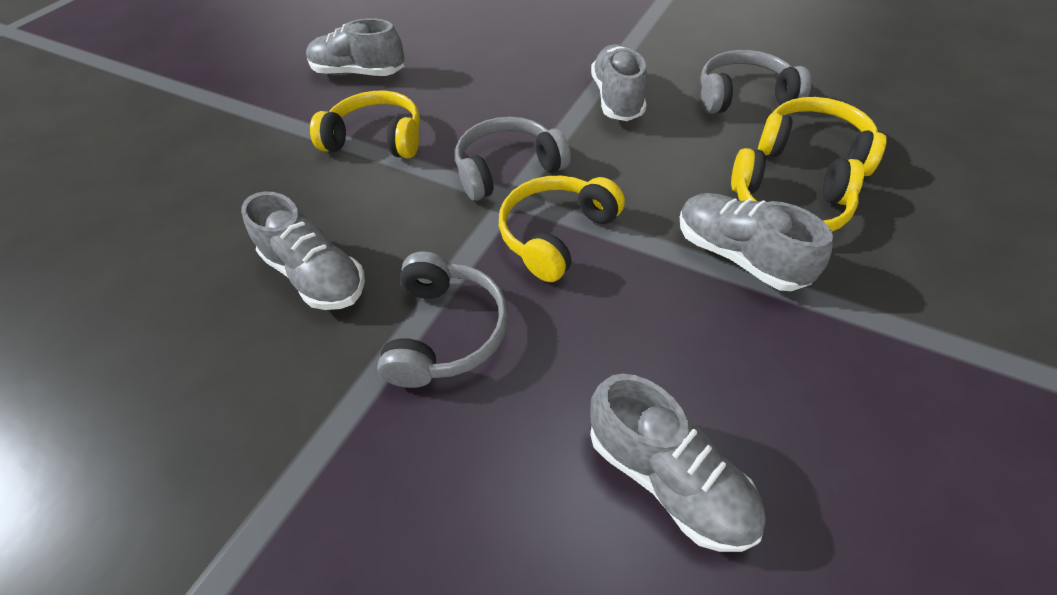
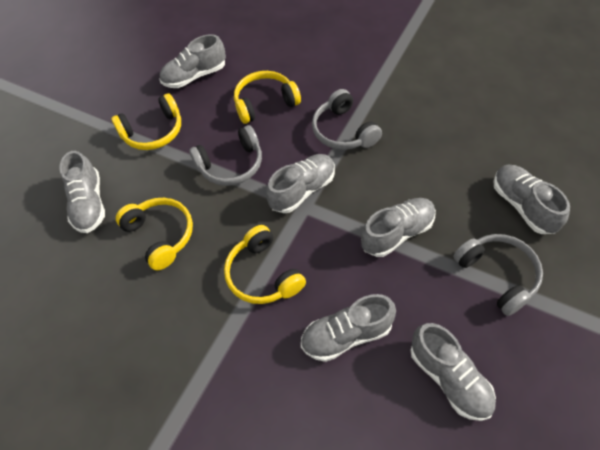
grey shoe: [241,191,365,310] [306,18,404,76] [590,374,766,552] [591,44,647,121] [680,193,833,291] = 5 -> [59,151,105,233] [160,34,226,88] [266,154,335,213] [301,294,396,362] [361,198,436,257] [411,323,496,421] [493,165,570,234] = 7

